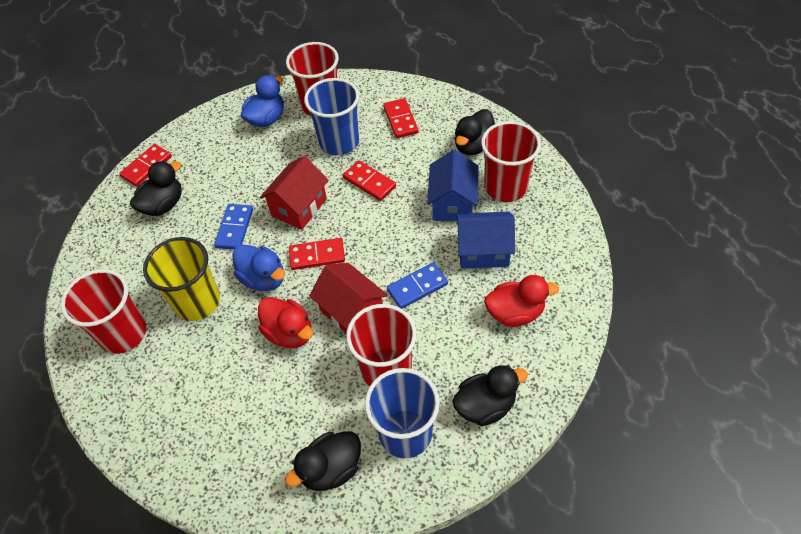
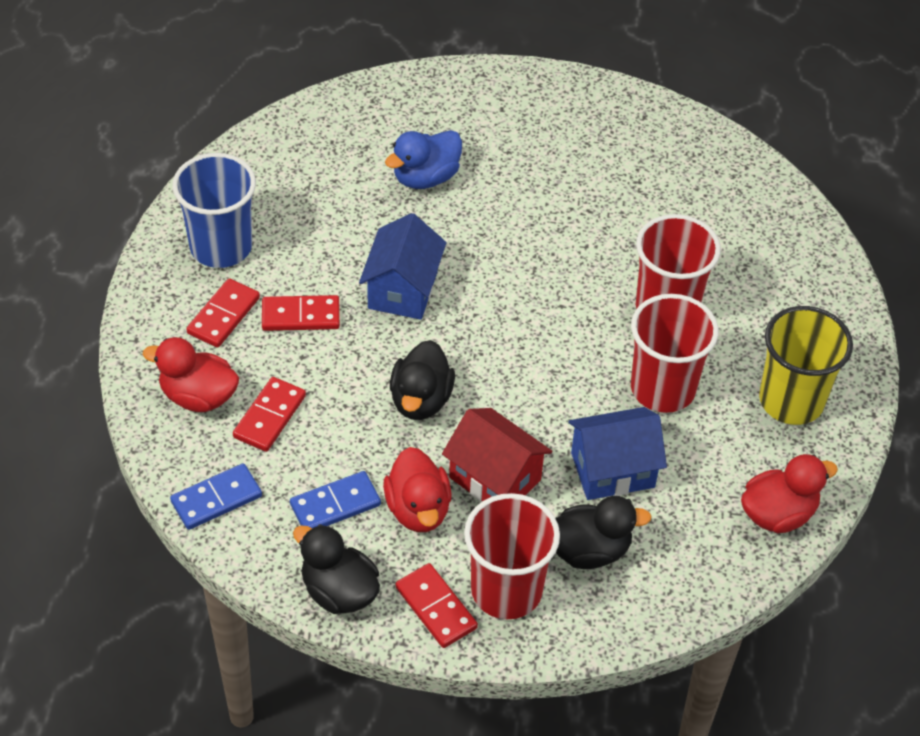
black duck: [130,161,182,216] [285,432,361,491] [453,365,528,426] [455,109,495,155] = 4 -> [293,524,380,614] [390,340,455,420] [555,496,652,569] = 3
blue cup: [304,78,359,155] [365,368,440,458] = 2 -> [172,153,256,268] = 1
blue duck: [233,244,285,291] [241,75,284,127] = 2 -> [385,130,462,189] = 1
red cup: [61,269,146,354] [286,42,339,116] [346,304,417,386] [481,121,541,202] = 4 -> [464,493,560,619] [631,294,719,413] [636,214,721,309] = 3
red duck: [258,297,313,348] [484,275,559,327] = 2 -> [143,337,239,412] [383,447,452,532] [741,454,838,533] = 3
red house: [260,156,329,230] [309,263,388,333] = 2 -> [442,408,552,501] = 1

